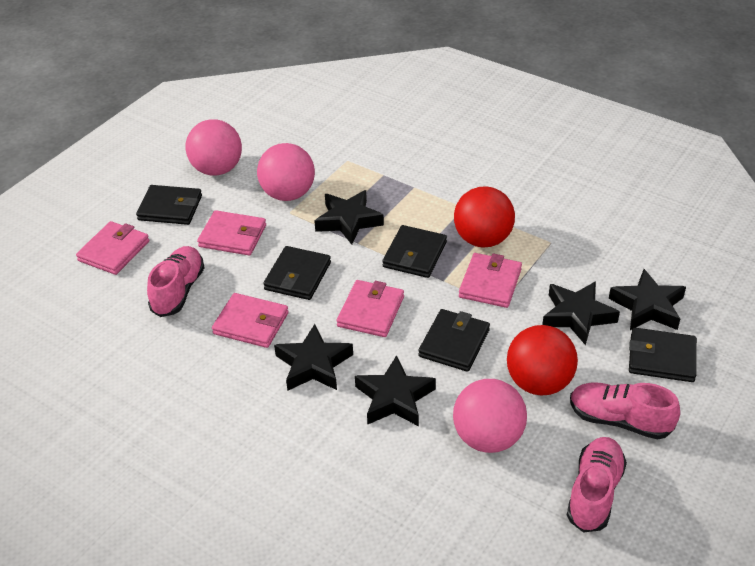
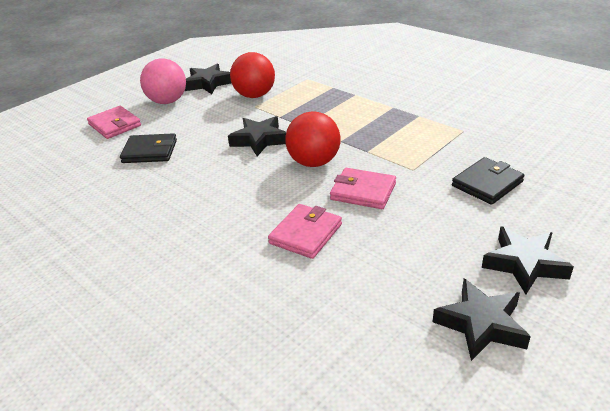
black star: [274,324,353,391] [314,190,384,245] [355,355,436,426] [542,281,620,345] [609,269,686,330] = 5 -> [185,64,231,94] [228,116,286,156] [433,279,531,361] [482,226,574,295] = 4
black wallet: [136,185,202,225] [263,246,331,300] [382,225,447,278] [418,309,490,372] [629,328,697,382] = 5 -> [120,133,177,163] [452,157,525,205] = 2
pink ball: [186,119,242,176] [257,143,315,201] [453,379,527,453] = 3 -> [140,59,186,104] = 1
pink shoe: [147,246,205,317] [567,437,627,533] [570,382,680,439] = 3 -> none = 0
pink wallet: [76,221,149,275] [197,210,266,255] [212,293,289,348] [336,280,404,337] [459,253,522,308] = 5 -> [87,106,141,139] [268,204,342,259] [330,168,396,209] = 3

